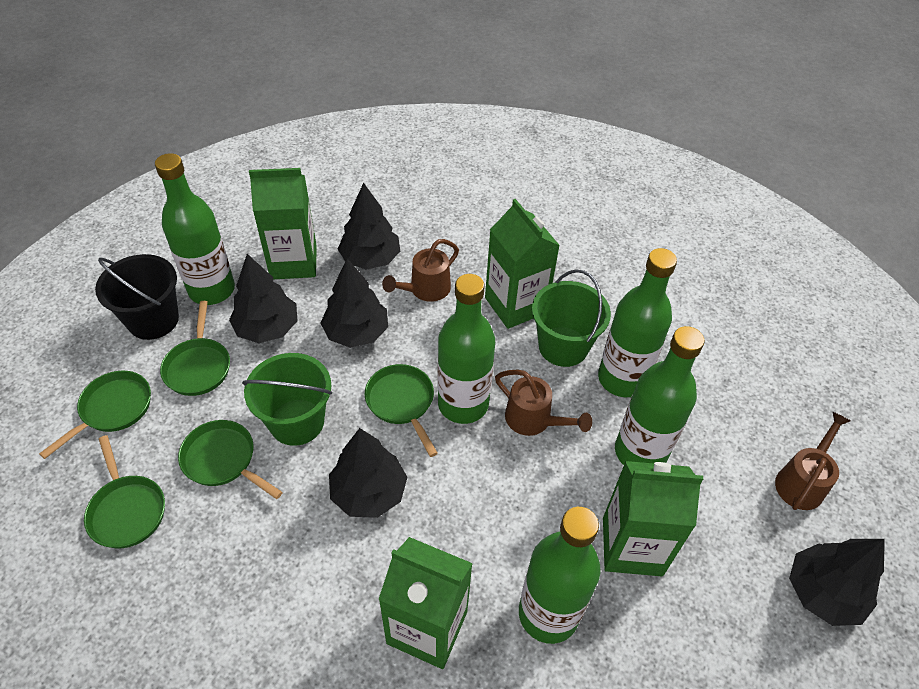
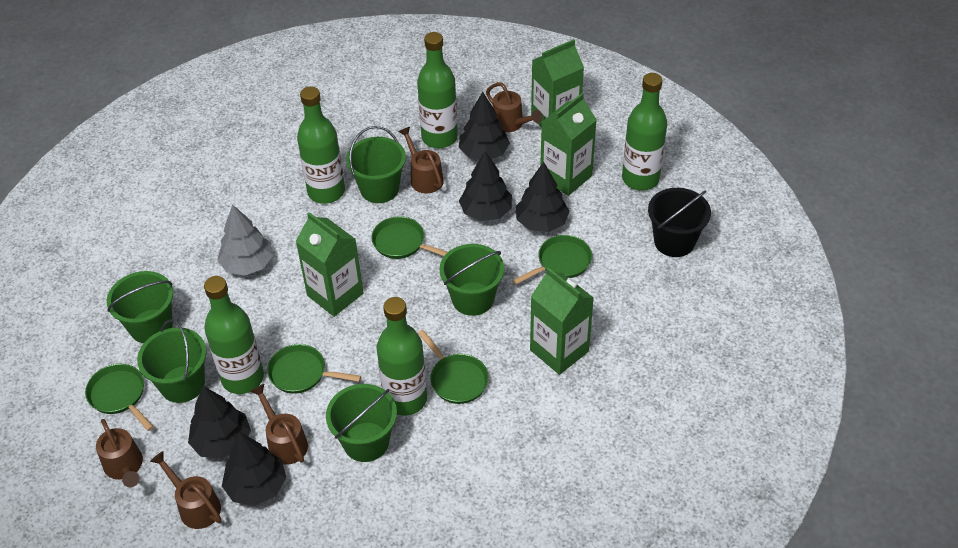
brown watering can: [382,239,459,302] [495,370,592,436] [775,411,851,510] = 3 -> [96,419,143,487] [150,451,222,529] [251,384,308,465] [398,127,444,193] [486,82,543,132] = 5
green bucket: [242,353,332,446] [532,269,611,367] = 2 -> [107,271,173,343] [137,319,207,403] [326,384,397,462] [346,126,406,203] [440,244,504,316] = 5
grey tree: none = 0 -> [217,204,273,276] = 1

